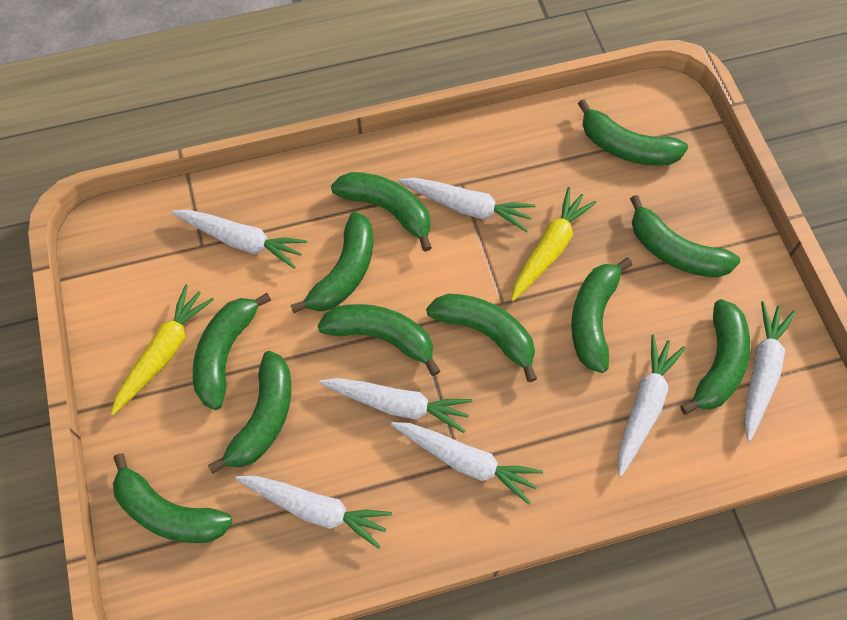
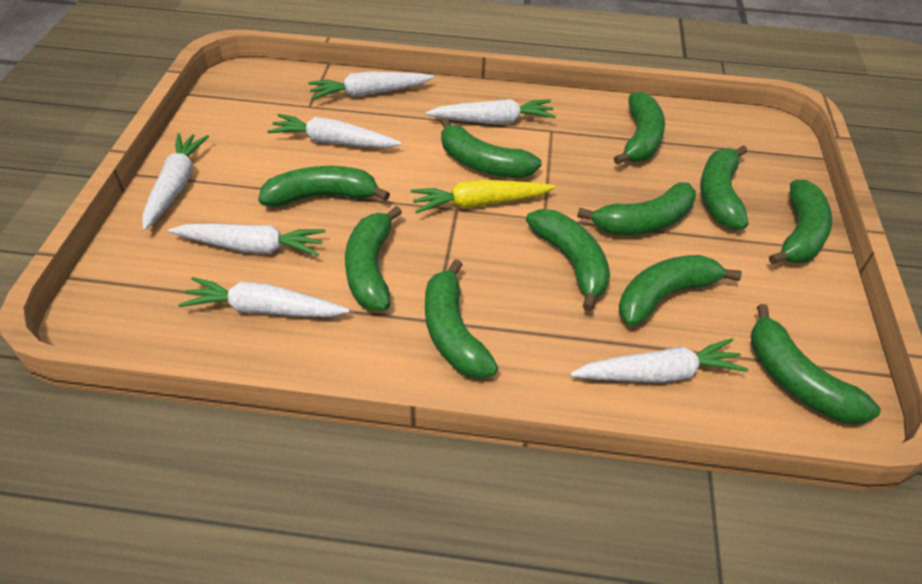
yellow carrot: [111,285,214,415] [511,187,597,301] = 2 -> [411,180,556,214] = 1

